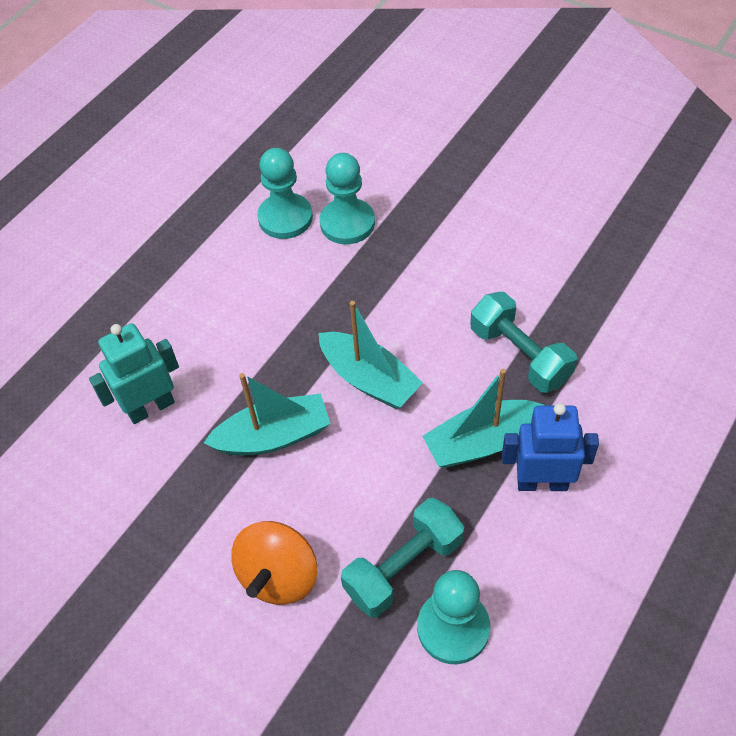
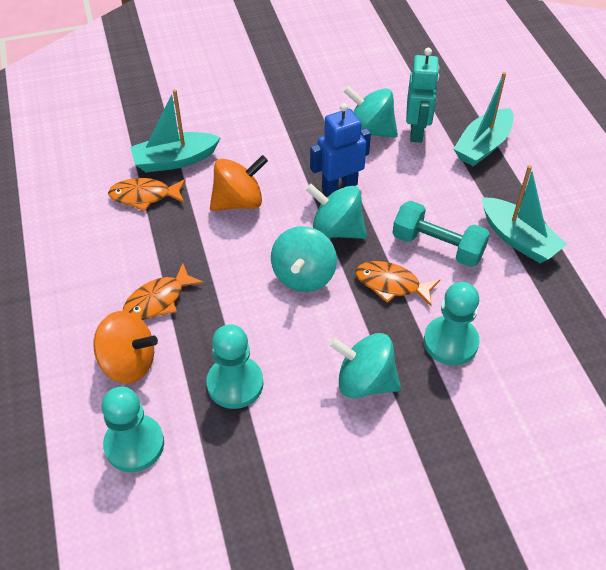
orange fish: none = 0 -> [108,178,186,211] [123,263,204,320] [356,261,440,306] = 3
orange spinning top: [232,521,317,605] = 1 -> [93,311,158,384] [210,155,268,211] = 2
turquoise dumbbell: [341,498,464,618] [470,292,577,393] = 2 -> [392,201,490,267] = 1
turquoise spinning top: none = 0 -> [271,226,337,292] [305,184,367,239] [329,333,401,398] [343,85,398,138] = 4

